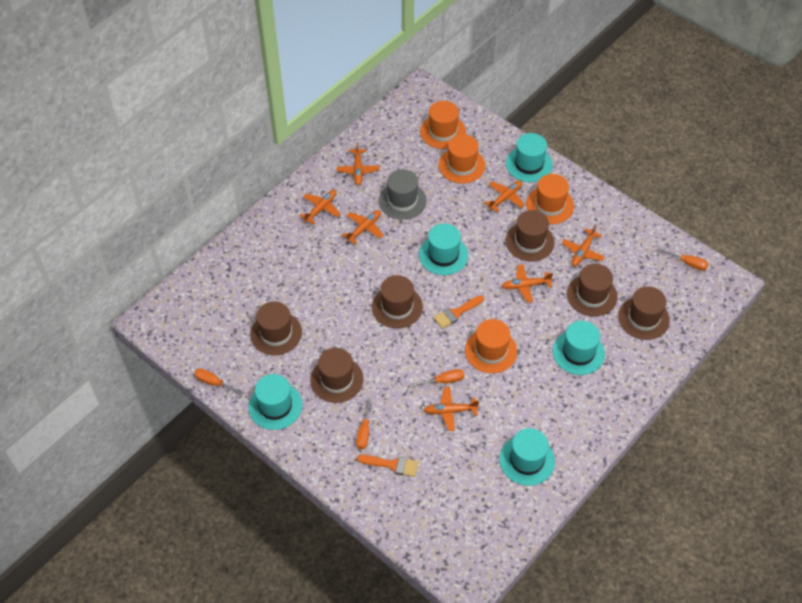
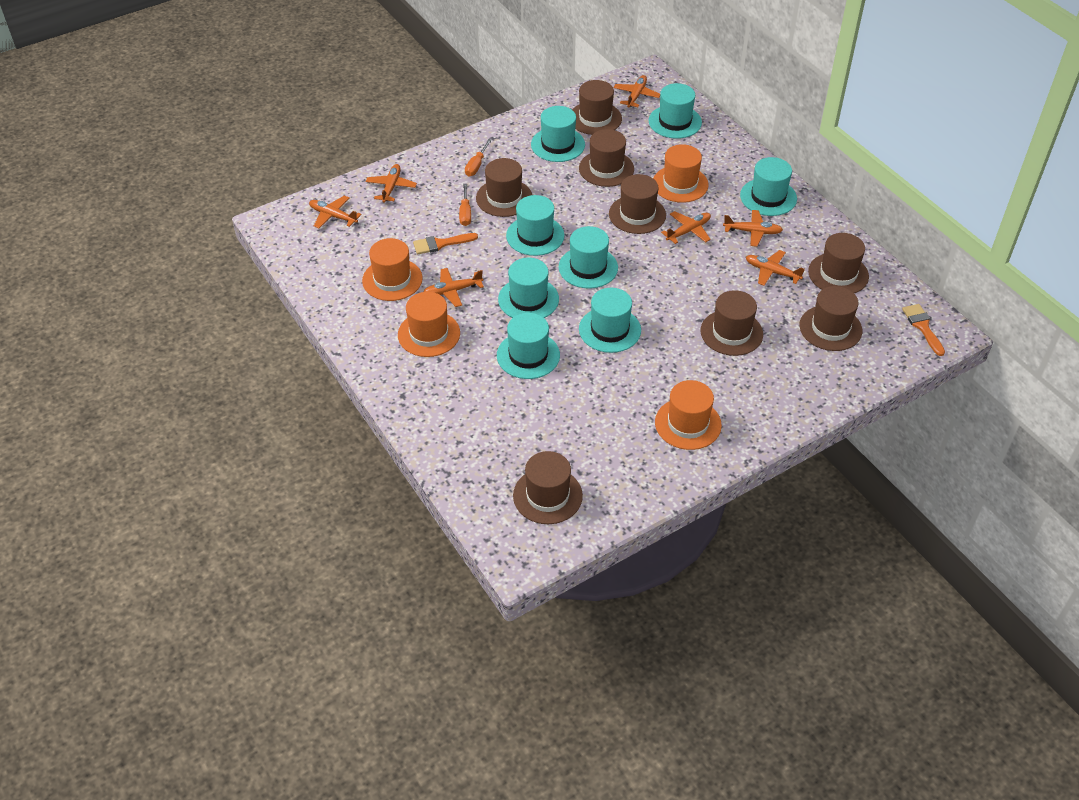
brown hat: [250,301,302,355] [310,348,363,403] [372,275,423,329] [505,210,555,261] [567,264,618,316] [618,286,670,340] = 6 -> [476,158,532,217] [513,451,583,524] [572,80,622,135] [579,129,634,187] [609,174,666,234] [701,290,763,356] [799,286,862,351] [808,233,869,293] = 8
grey hat: [379,169,427,220] = 1 -> none = 0
orange screwdriver: [194,368,244,395] [356,398,372,449] [410,369,464,387] [658,248,709,271] = 4 -> [459,184,471,226] [465,139,492,176] = 2
turquoise hat: [248,374,302,430] [419,223,468,275] [499,428,555,486] [506,133,553,182] [553,321,605,375] = 5 -> [497,313,560,379] [498,258,559,318] [506,195,564,256] [531,106,585,162] [559,226,618,289] [579,288,641,353] [648,83,702,139] [740,157,797,216] = 8

